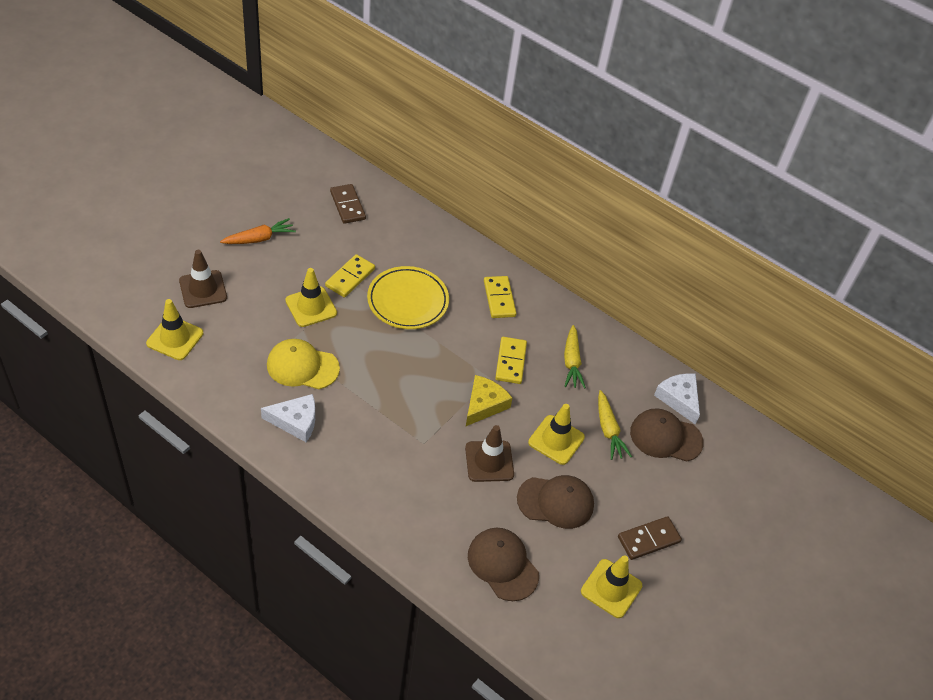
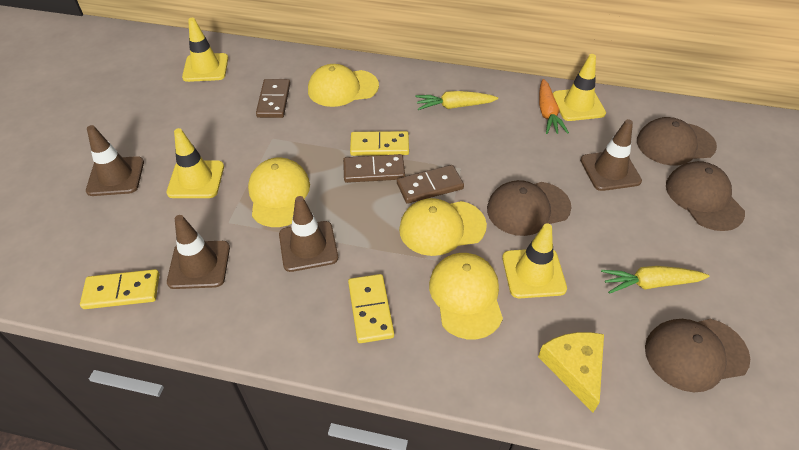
brown cap: [468,528,539,601] [517,475,594,529] [630,408,704,462] = 3 -> [487,180,571,236] [637,117,717,165] [645,319,750,392] [666,161,745,231] = 4
brown domino: [330,184,366,224] [618,516,682,560] = 2 -> [256,79,290,118] [343,154,405,183] [397,165,464,204] = 3
brown traffic cone: [179,250,227,308] [465,425,514,482] = 2 -> [86,125,144,196] [167,215,230,289] [279,196,338,272] [580,119,642,191] = 4
white cheese: [261,394,315,442] [654,373,700,425] = 2 -> none = 0
yellow cap: [267,339,340,389] = 1 -> [248,158,310,227] [308,64,379,107] [399,198,487,256] [429,253,503,339] = 4
yellow plate: [367,266,449,329] = 1 -> none = 0

